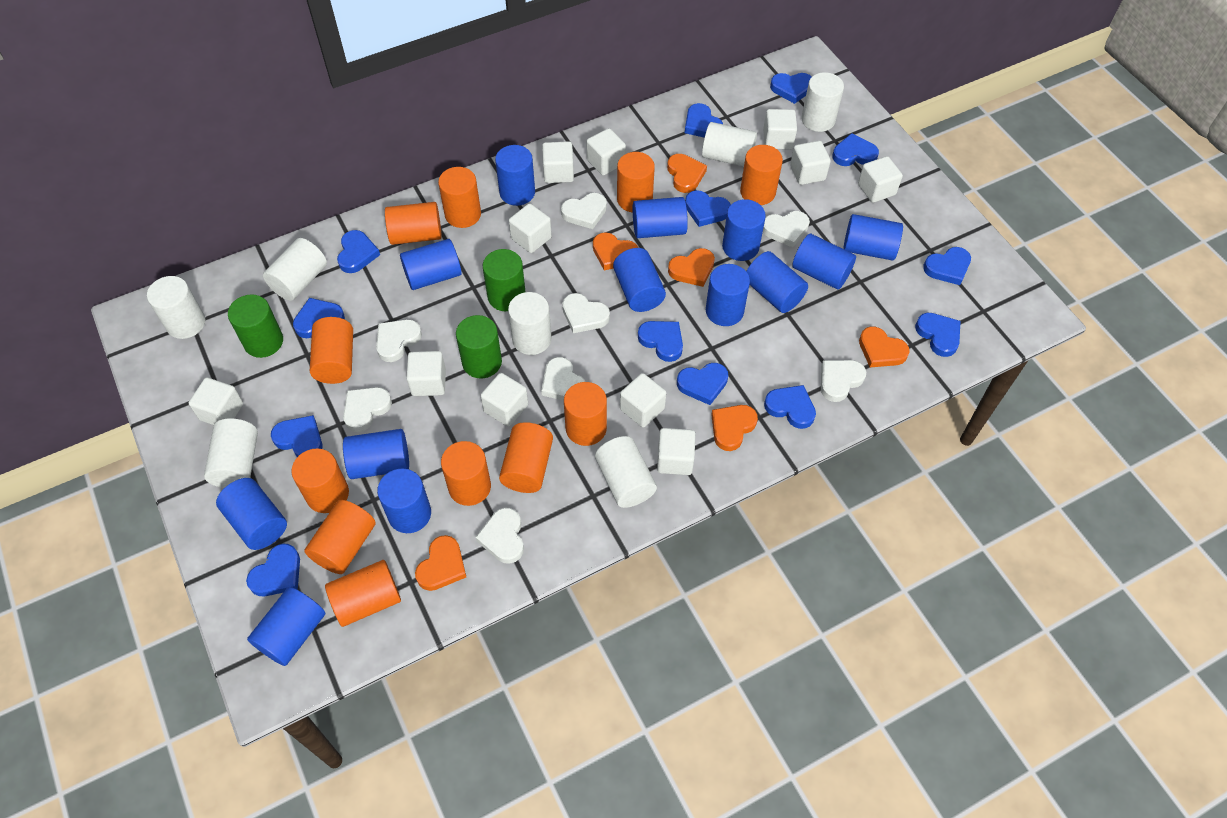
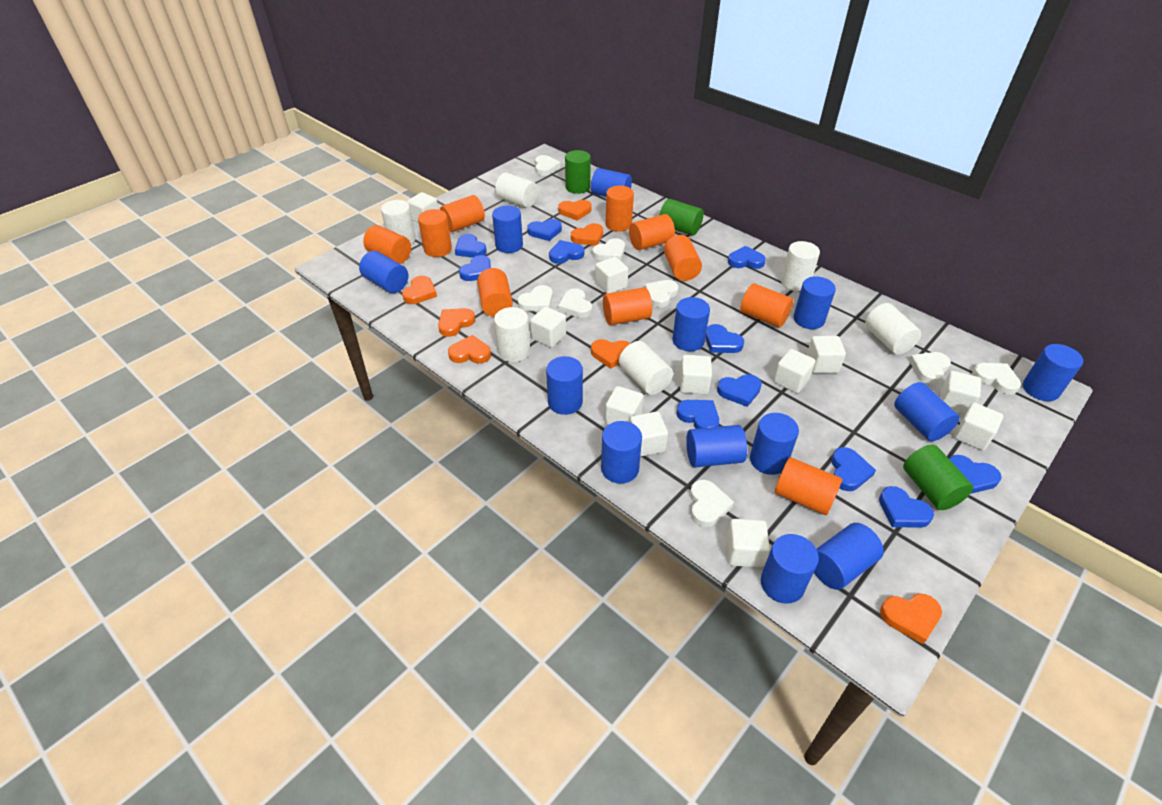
blue heart: [246,544,300,596] [271,415,323,457] [293,298,345,338] [337,230,380,273] [638,321,683,362] [677,363,728,405] [685,103,723,138] [685,190,731,227] [764,385,816,429] [770,73,812,104] [832,133,879,166] [915,313,961,357] [923,247,971,285] = 13 -> [455,234,487,258] [459,255,491,281] [527,219,562,241] [549,240,584,264] [676,400,719,429] [705,324,744,353] [717,374,762,407] [728,246,766,269] [831,447,876,491] [879,486,934,528] [949,455,1002,494] = 11
orange cylinder: [291,448,349,513] [304,500,376,574] [310,317,353,384] [325,560,401,627] [385,202,442,245] [438,167,481,228] [441,441,491,506] [499,422,553,493] [564,382,607,446] [617,152,655,213] [740,145,783,205] = 11 -> [363,225,411,264] [418,209,452,257] [440,195,485,232] [477,268,513,317] [603,287,652,325] [606,186,634,232] [629,214,675,250] [664,235,702,281] [740,283,793,328] [775,457,842,515] = 10
orange heart: [415,535,466,591] [593,232,638,270] [667,154,707,193] [668,248,715,287] [711,405,758,451] [859,327,910,367] = 6 -> [402,276,437,304] [438,308,475,337] [448,335,491,364] [558,200,592,220] [571,223,603,246] [591,339,631,369] [880,594,942,644] = 7
white cylinder: [147,276,205,339] [204,418,258,488] [263,238,327,301] [508,292,551,355] [595,436,657,508] [702,122,757,167] [801,72,844,132] = 7 -> [381,200,416,244] [494,307,530,362] [495,173,538,208] [619,341,673,395] [781,241,820,291] [865,303,921,355] = 6

